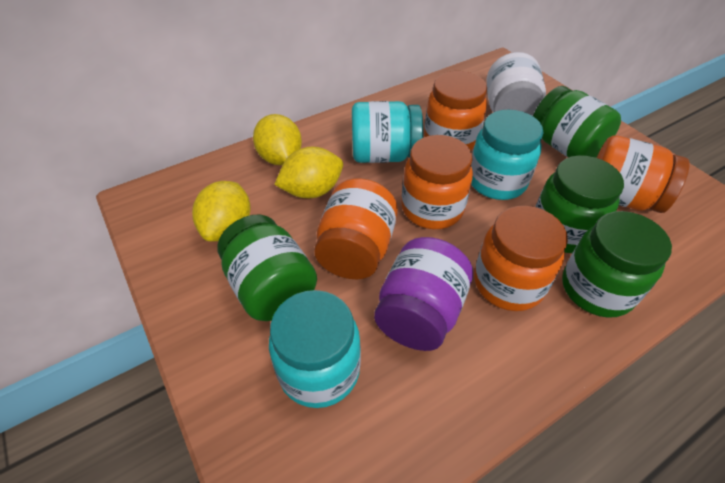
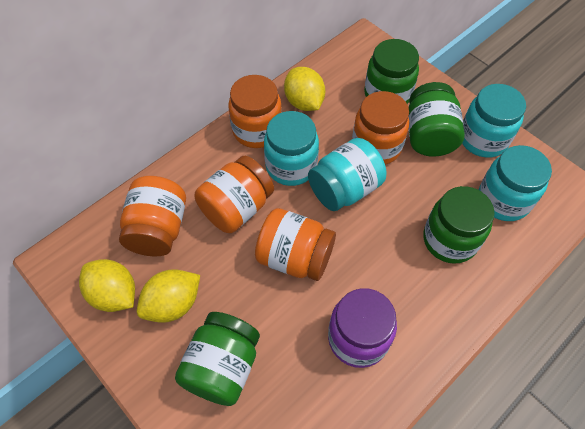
turquoise jar: [269,290,361,408] [352,101,423,163] [471,110,544,200] = 3 -> [264,111,319,186] [308,138,386,211] [462,84,526,158] [479,145,552,221] = 4
white jar: [487,52,546,116] = 1 -> none = 0

